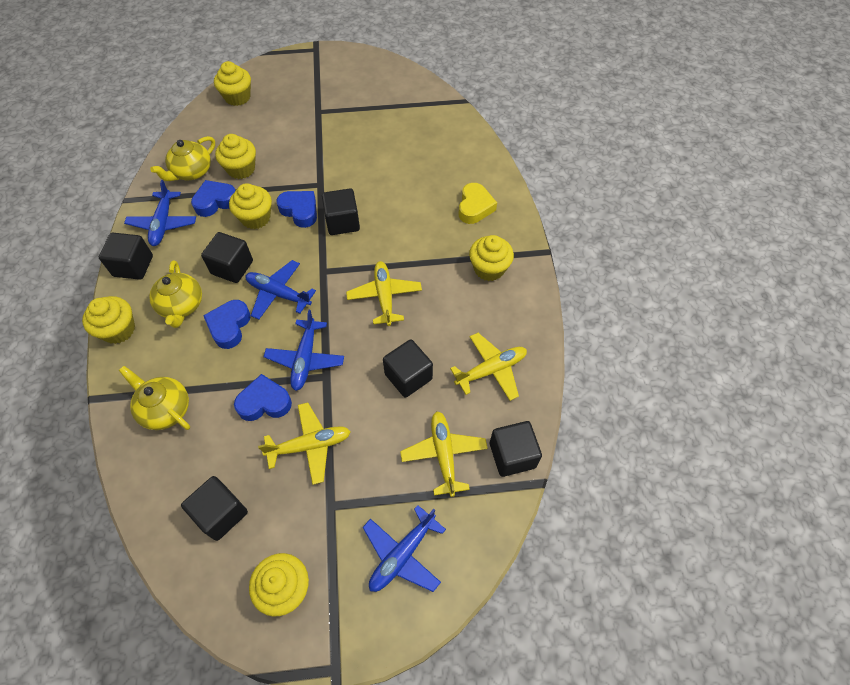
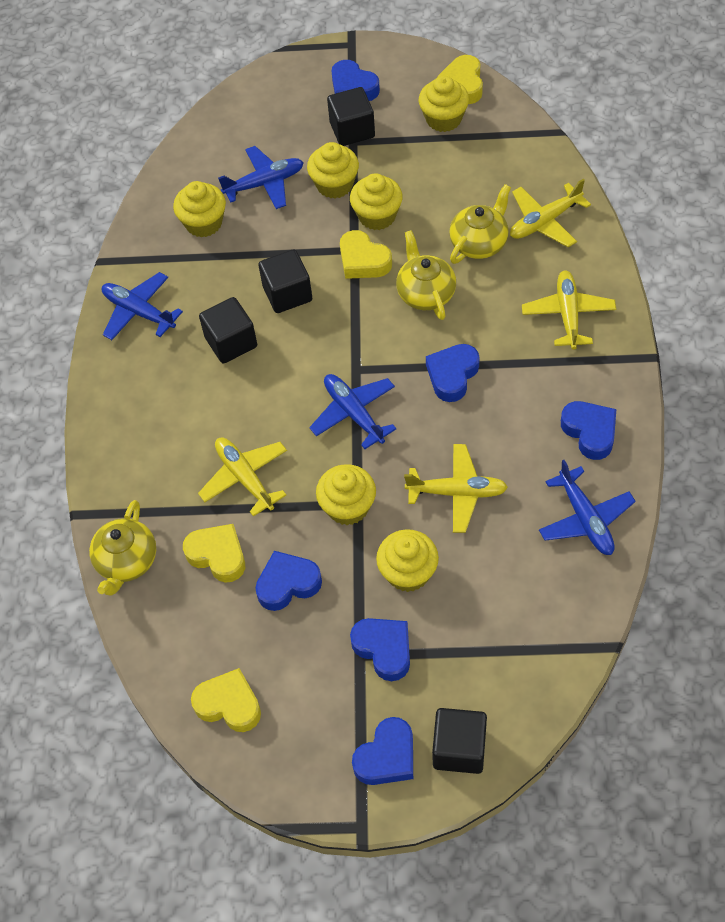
black cube: [99,233,153,280] [181,476,248,541] [201,232,253,283] [322,188,360,235] [383,339,433,398] [490,421,542,477] = 6 -> [199,297,257,363] [258,249,312,313] [327,87,375,146] [432,708,487,774] = 4
blue heart: [191,180,236,217] [203,300,251,349] [234,374,292,421] [276,191,317,228] = 4 -> [255,551,322,611] [331,60,380,101] [350,618,410,681] [352,717,413,785] [426,344,480,402] [561,401,616,460] = 6
yellow heart: [458,183,497,224] = 1 -> [183,524,245,583] [191,668,261,732] [340,230,392,279] [437,55,483,104] = 4

